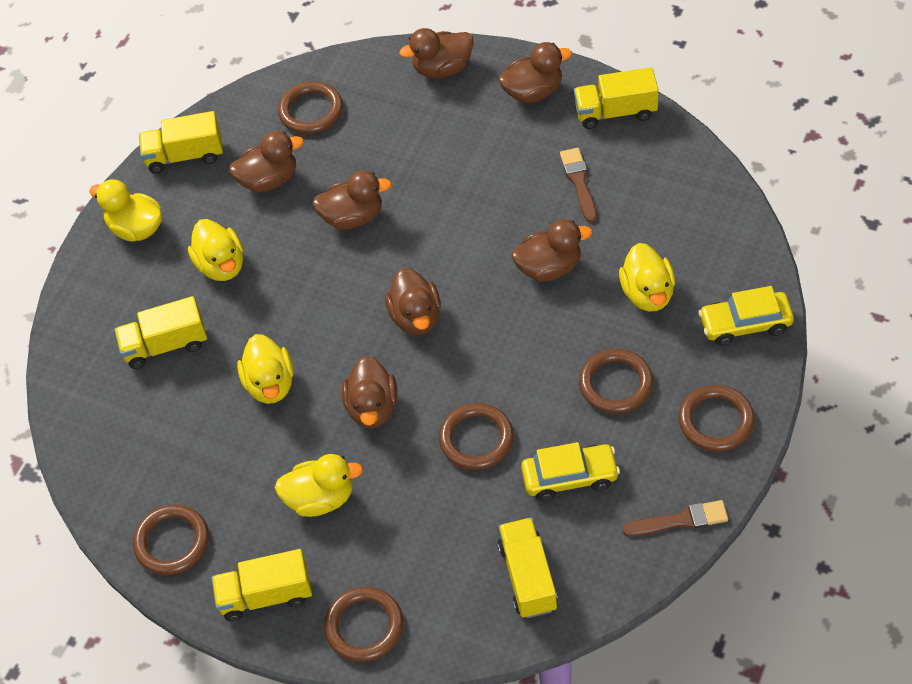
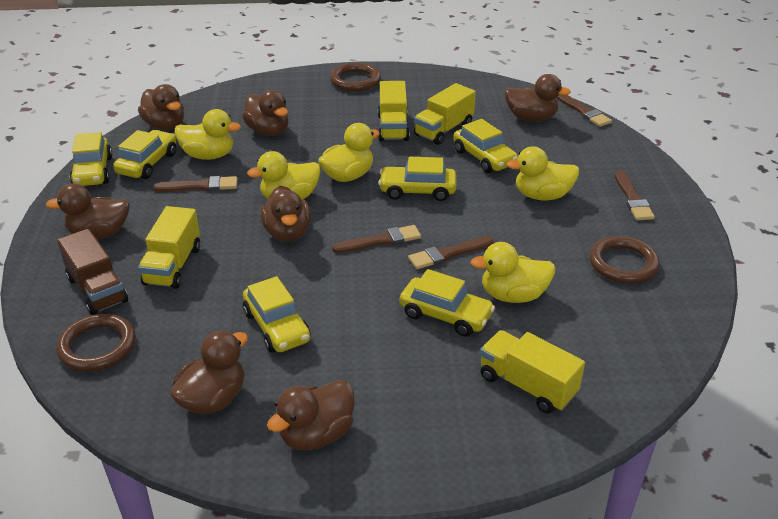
brown brush: [560,148,597,223] [623,500,728,536] = 2 -> [153,176,237,192] [332,225,421,253] [408,236,494,269] [557,95,612,127] [615,170,655,221] = 5
brown ring: [133,504,209,575] [278,81,343,134] [324,587,403,662] [439,403,514,470] [579,349,653,414] [678,385,755,452] = 6 -> [56,314,136,372] [330,63,381,91] [589,236,660,284] = 3
brown truck: none = 0 -> [57,229,128,315] = 1
yellow car: [521,442,620,501] [698,286,794,346] = 2 -> [70,132,112,186] [113,130,176,179] [243,276,311,353] [378,157,456,201] [400,269,495,337] [453,119,518,173] = 6
yellow truck: [114,296,207,369] [139,111,223,174] [212,549,312,621] [498,517,558,618] [574,67,659,129] = 5 -> [138,206,200,289] [378,81,410,141] [414,83,476,145] [480,330,585,413] = 4

